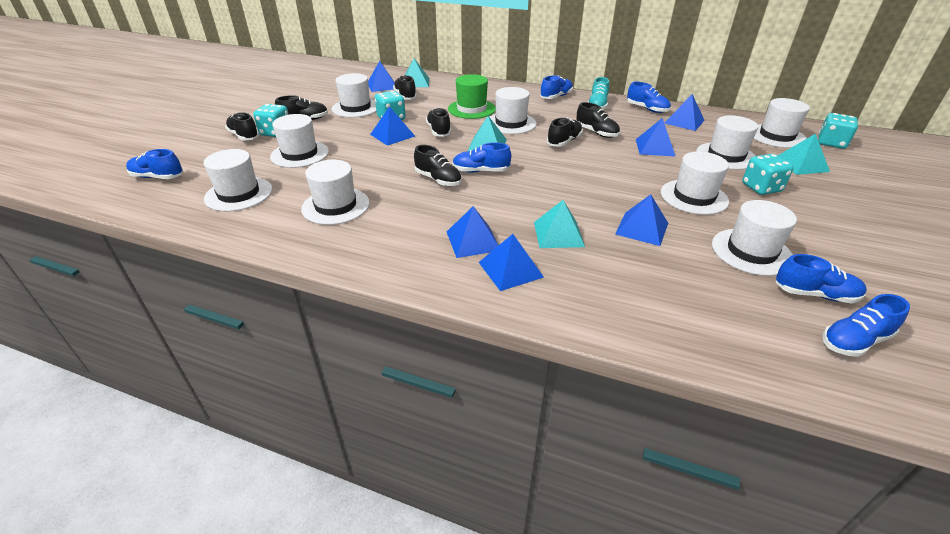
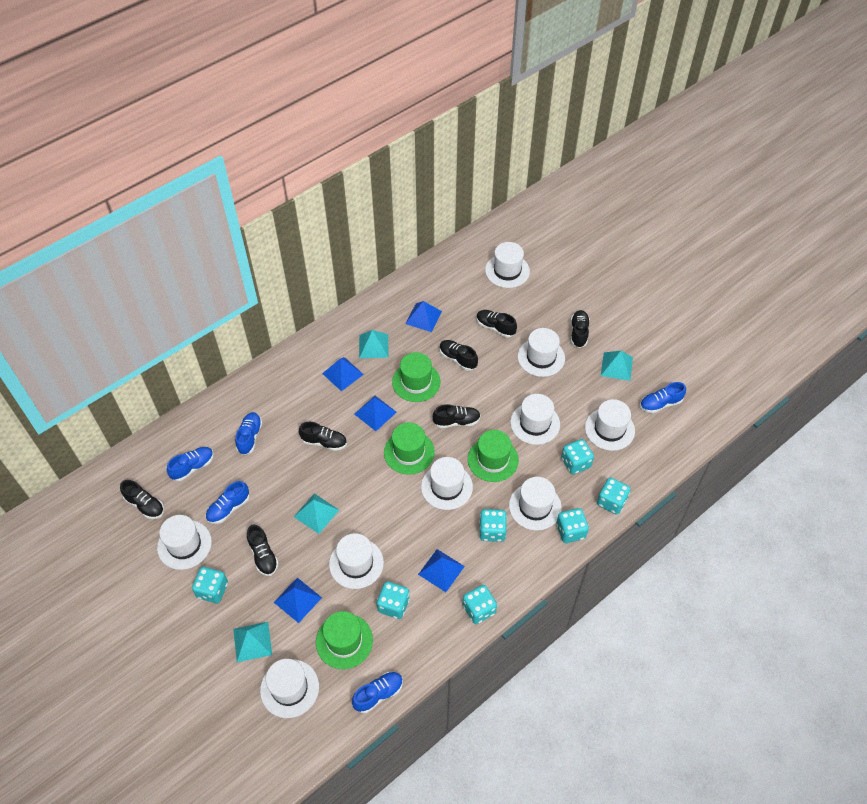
blue pyramid: [368,61,395,92] [370,106,415,146] [447,206,499,258] [479,234,544,291] [615,194,668,246] [636,118,676,157] [664,94,705,131] = 7 -> [274,578,322,623] [322,357,364,391] [355,396,397,431] [405,301,442,332] [418,549,465,592] = 5
blue shoe: [126,149,183,179] [452,142,511,173] [540,75,573,99] [627,82,671,113] [775,254,867,303] [822,294,910,357] = 6 -> [167,447,214,481] [205,481,249,524] [235,412,262,455] [352,672,403,713] [640,382,686,413] = 5
green hat: [448,74,496,119] = 1 -> [316,611,373,669] [384,422,435,475] [392,352,441,402] [468,430,519,482] = 4
turquoise dice: [253,104,289,137] [375,91,406,120] [742,154,794,195] [818,113,858,149] = 4 -> [192,567,228,603] [377,581,410,619] [463,585,497,624] [479,509,507,542] [556,508,589,543] [561,439,594,475] [597,477,630,515] = 7
turquoise shoe: [588,77,609,109] = 1 -> none = 0

